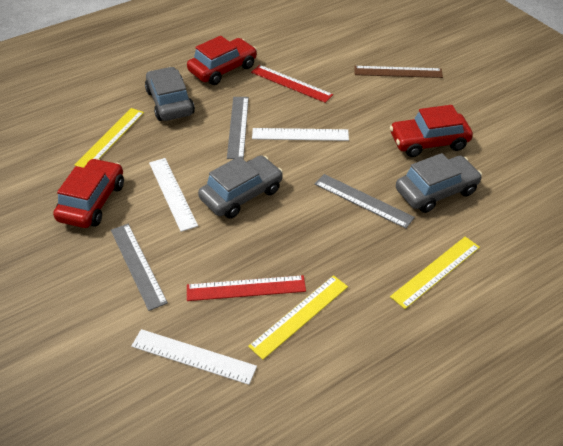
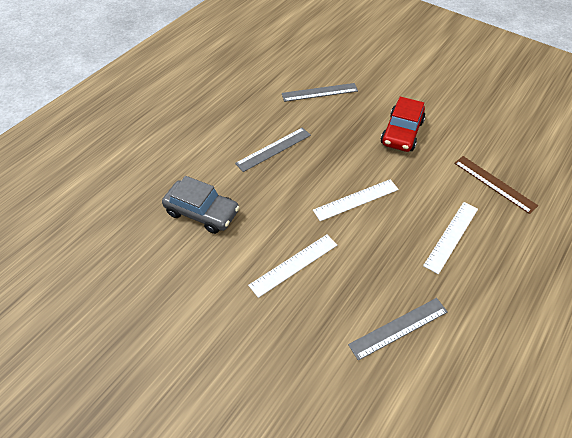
grey car: [145,67,195,121] [198,155,283,219] [396,153,482,213] = 3 -> [162,176,240,234] = 1
red car: [53,158,124,228] [187,36,257,85] [390,105,473,157] = 3 -> [381,97,425,152] = 1
red ruler: [187,275,306,301] [251,65,333,103] = 2 -> none = 0
yellow ruler: [74,108,144,168] [248,275,348,360] [390,237,480,309] = 3 -> none = 0

